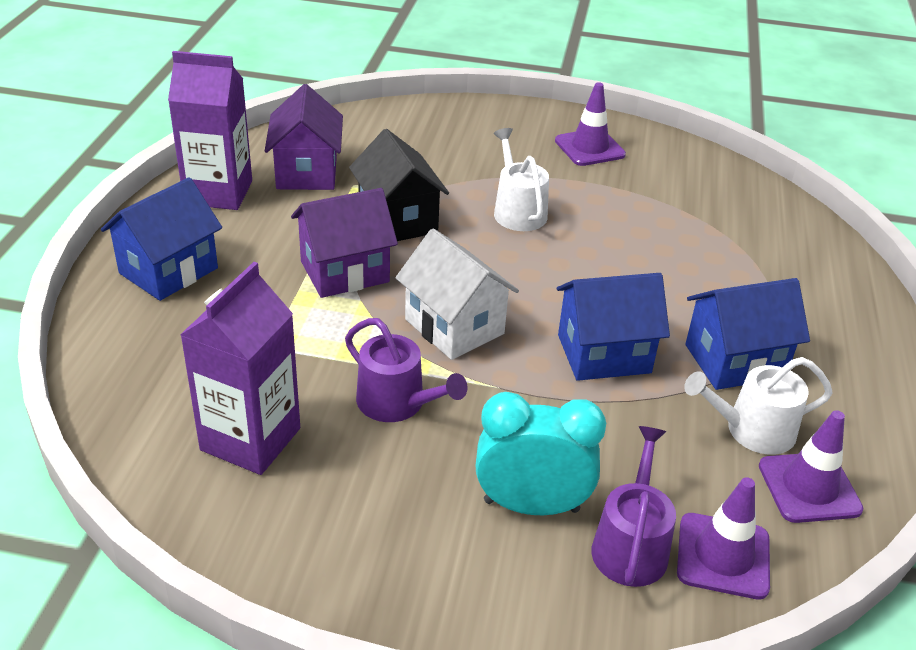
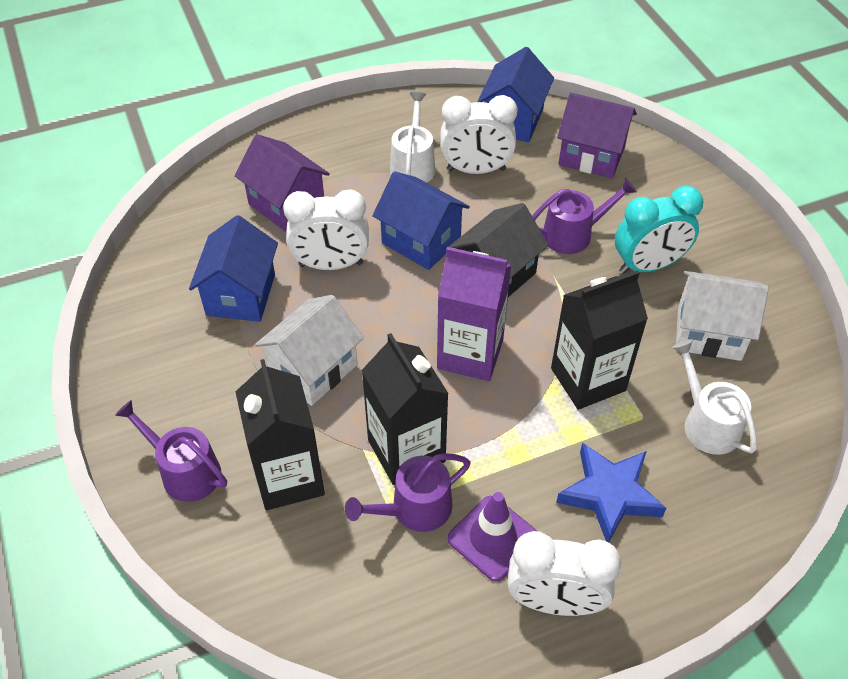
black carton: none = 0 -> [235,359,325,510] [361,333,449,485] [551,270,648,410] = 3
blue star: none = 0 -> [556,443,666,543] = 1
purple carton: [168,51,252,210] [180,262,300,475] = 2 -> [437,247,511,381] = 1
purple traffic cone: [555,82,626,166] [677,477,770,600] [759,410,863,523] = 3 -> [448,492,537,581] = 1
purple watering can: [345,318,467,422] [591,426,676,587] = 2 -> [115,400,227,502] [345,453,471,532] [532,178,637,254] = 3
white clock: none = 0 -> [283,189,369,270] [440,95,518,174] [507,531,621,616] = 3
white house: [395,229,519,360] = 1 -> [255,295,364,406] [676,271,769,361] = 2

